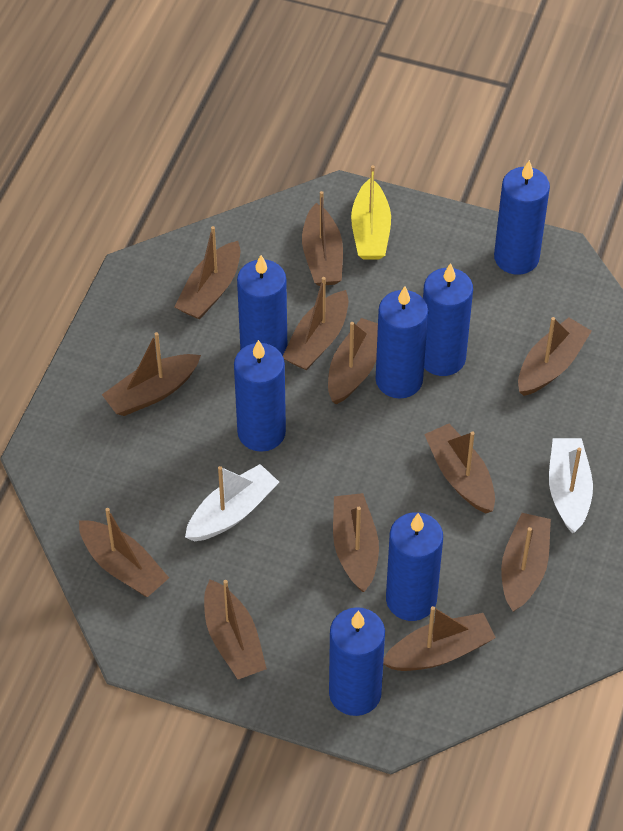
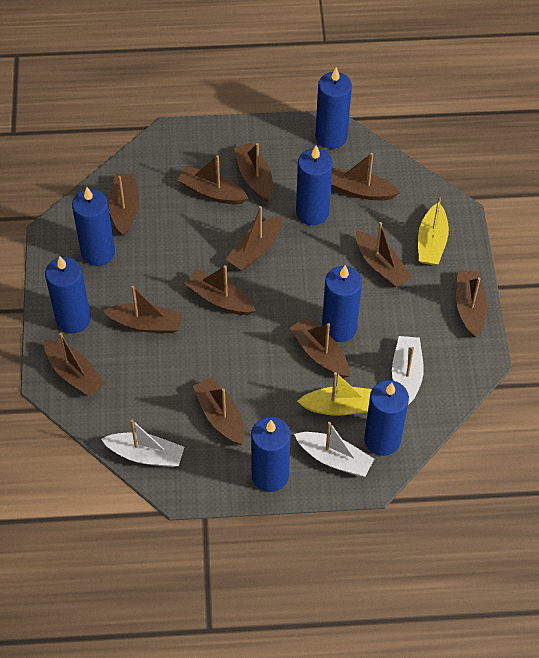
white boat: [185,464,279,541] [549,438,593,533] = 2 -> [101,419,184,467] [294,422,374,477] [392,336,424,405] = 3
yellow boat: [351,165,391,259] = 1 -> [297,372,372,416] [418,197,449,265] = 2

